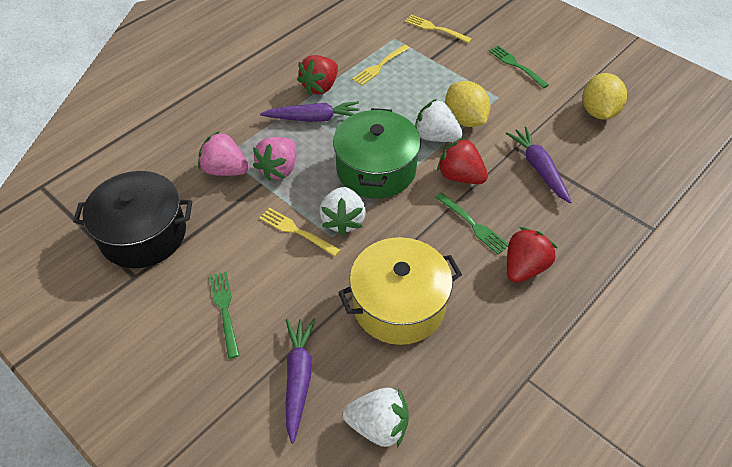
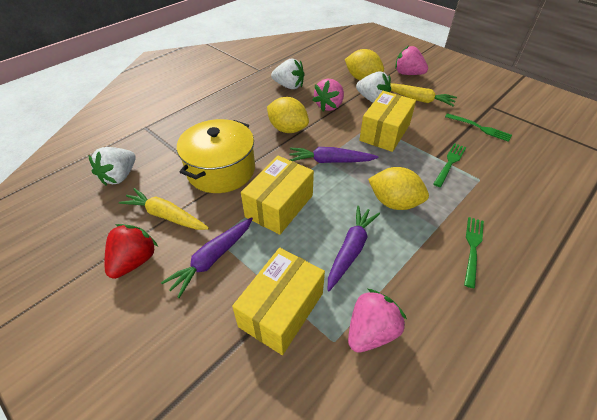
black pot: [73,171,192,268] = 1 -> none = 0
green pot: [333,108,421,198] = 1 -> none = 0
pink strawberry: [198,131,249,176] [253,137,296,181] = 2 -> [313,78,344,111] [348,289,407,353] [395,45,428,75] = 3
red strawberry: [297,55,338,95] [437,137,488,184] [507,227,557,283] = 3 -> [105,224,158,279] = 1
yellow box: none = 0 -> [232,248,325,355] [241,156,314,235] [359,91,416,152] = 3
yellow carrot: none = 0 -> [119,188,209,230] [391,83,457,107] = 2
yellow fork: [259,208,340,256] [352,44,410,86] [405,15,472,43] = 3 -> none = 0
yellow lemon: [445,81,490,127] [583,73,627,120] = 2 -> [267,97,309,133] [345,49,384,80] [368,167,429,210] = 3

